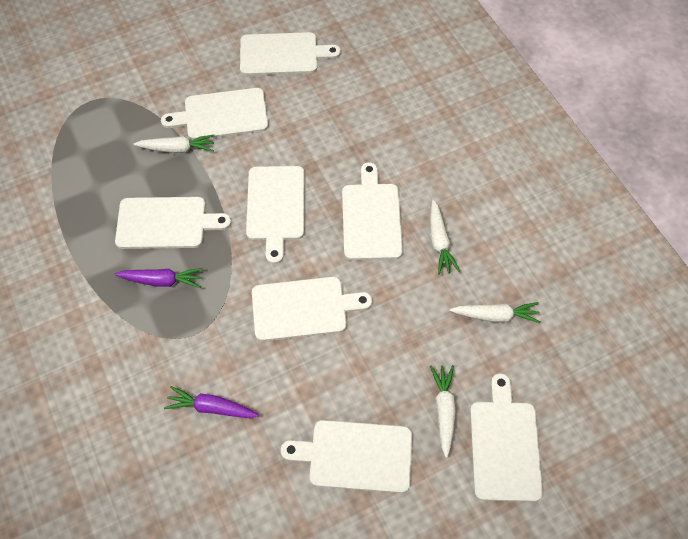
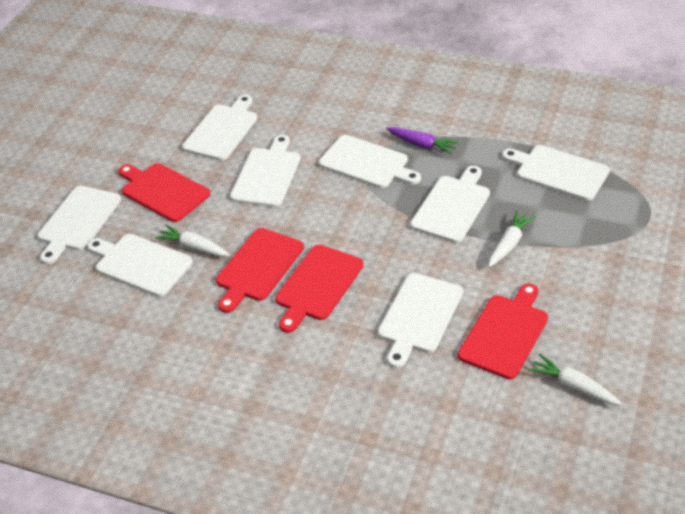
purple carrot: [114,268,203,288] [164,386,259,418] = 2 -> [386,127,459,154] = 1
red cutting board: none = 0 -> [118,163,210,222] [216,228,304,313] [275,245,364,333] [458,283,548,380] = 4
white carrot: [134,135,214,153] [430,200,460,275] [430,365,456,458] [450,302,541,323] = 4 -> [155,224,230,256] [488,210,536,267] [529,354,622,405] = 3

